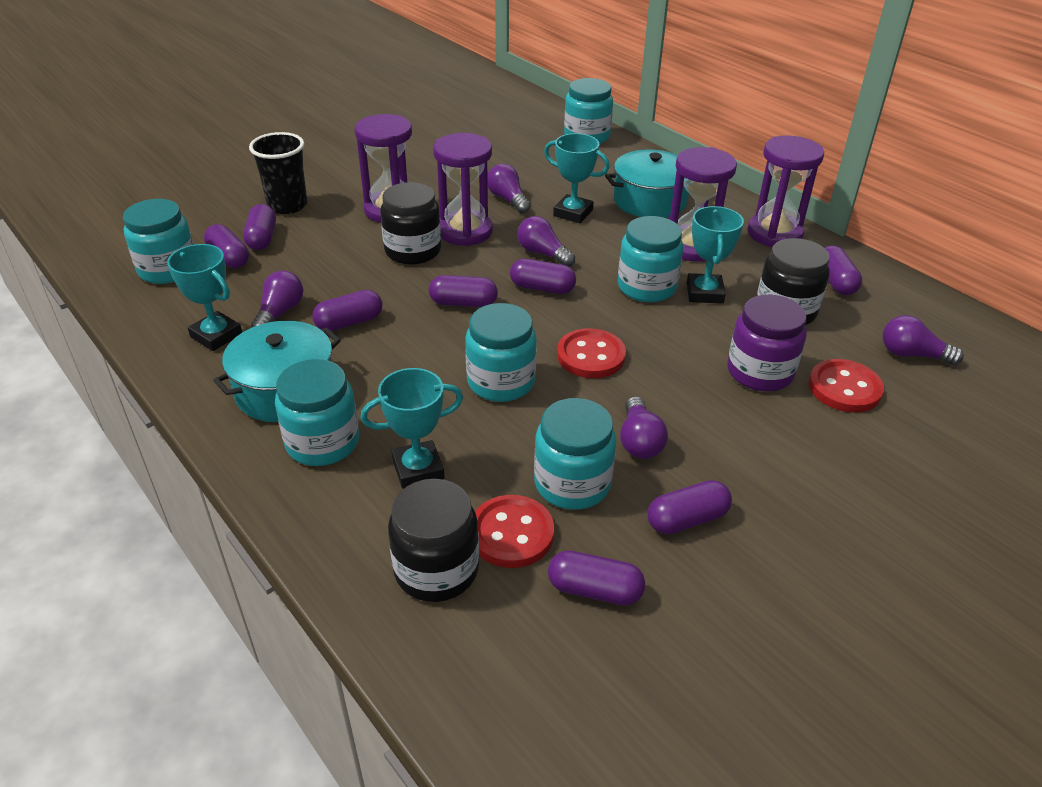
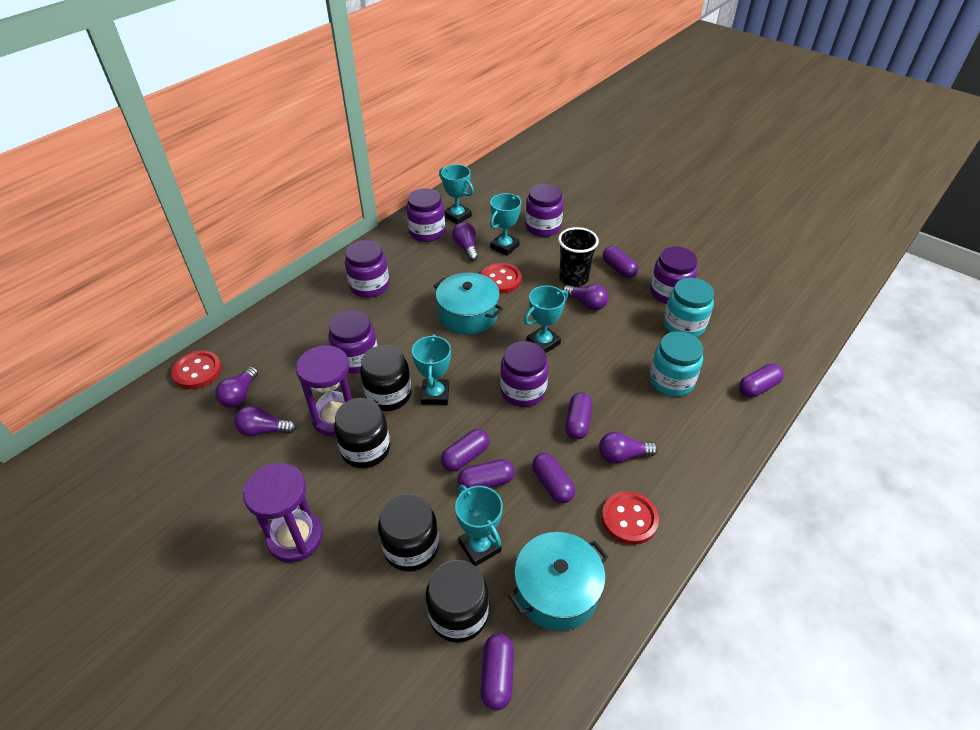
black jar: [380,182,441,265] [388,479,479,602] [757,238,830,325] = 3 -> [334,398,390,468] [360,345,412,411] [378,494,439,572] [426,560,489,643] = 4
purple capsule: [204,224,249,268] [243,204,276,250] [312,290,383,331] [429,275,498,307] [510,259,576,294] [548,550,645,605] [647,480,732,534] [825,245,862,295] = 8 -> [441,429,489,471] [458,459,515,488] [481,633,514,710] [532,453,575,503] [565,392,593,440] [603,246,638,278] [739,364,784,398] = 7
purple hourglass: [355,114,412,223] [433,133,493,246] [670,147,737,262] [747,135,824,247] = 4 -> [243,463,323,562] [296,345,352,436] = 2
purple jar: [727,295,807,391] = 1 -> [328,310,377,374] [345,240,389,298] [406,188,445,242] [500,341,549,407] [525,184,564,237] [650,246,697,304] = 6
turquoise jar: [123,199,194,284] [275,359,359,466] [465,303,537,402] [534,398,616,510] [564,78,613,144] [618,216,683,302] = 6 -> [649,331,703,397] [663,278,714,337] = 2
turquoise trophy: [167,244,242,351] [360,368,463,489] [544,133,610,223] [687,206,744,304] = 4 -> [412,334,451,405] [439,164,474,224] [455,485,503,567] [490,193,521,256] [524,285,568,353] = 5

